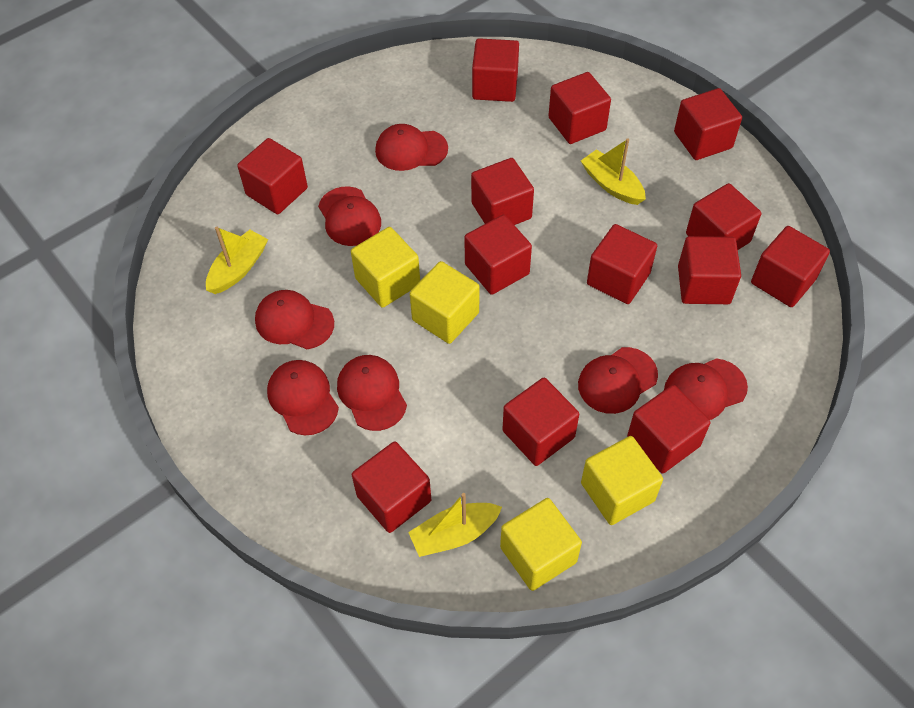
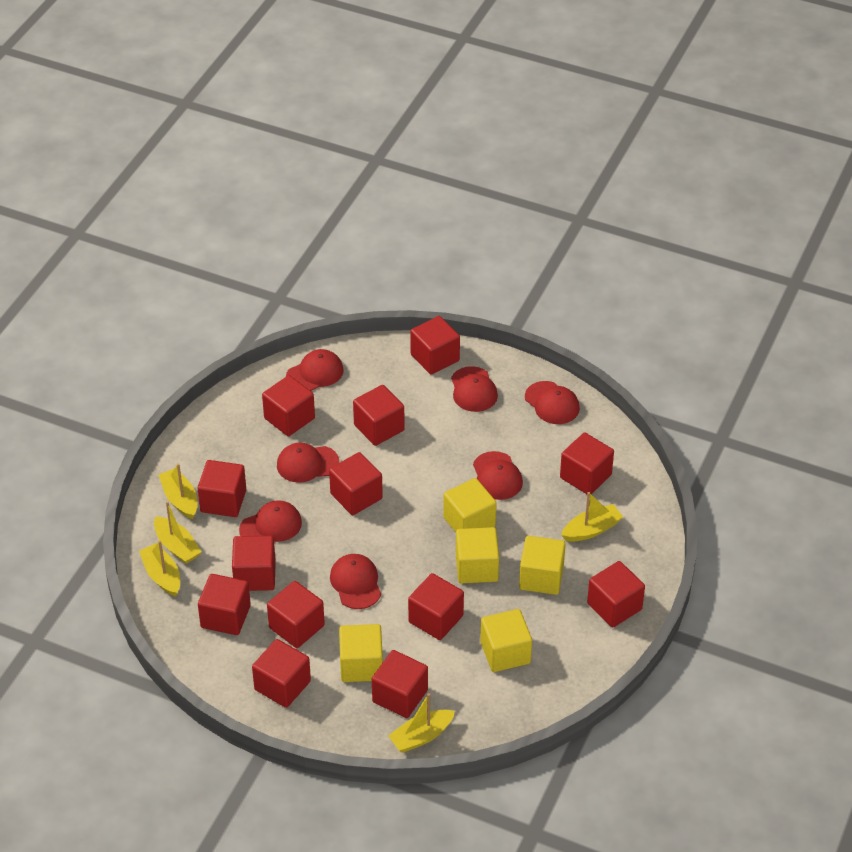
yellow boat: [206,227,268,294] [408,493,502,557] [581,138,646,205] = 3 -> [139,540,180,597] [154,501,201,564] [159,463,197,519] [388,693,455,753] [561,492,623,542] = 5
yellow cube: [351,227,420,308] [410,261,479,344] [500,498,582,591] [581,436,663,525] = 4 -> [339,624,383,682] [443,478,497,532] [456,527,499,583] [480,609,532,672] [519,536,566,595] = 5

